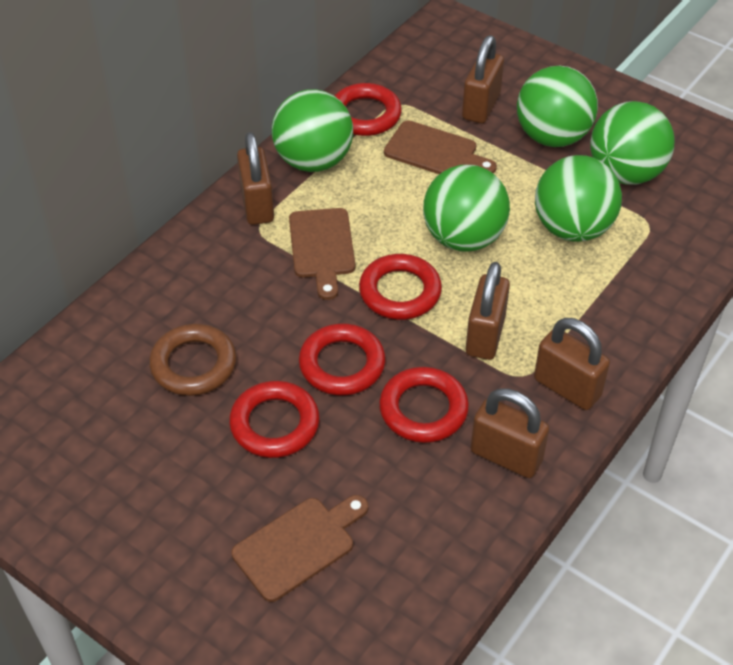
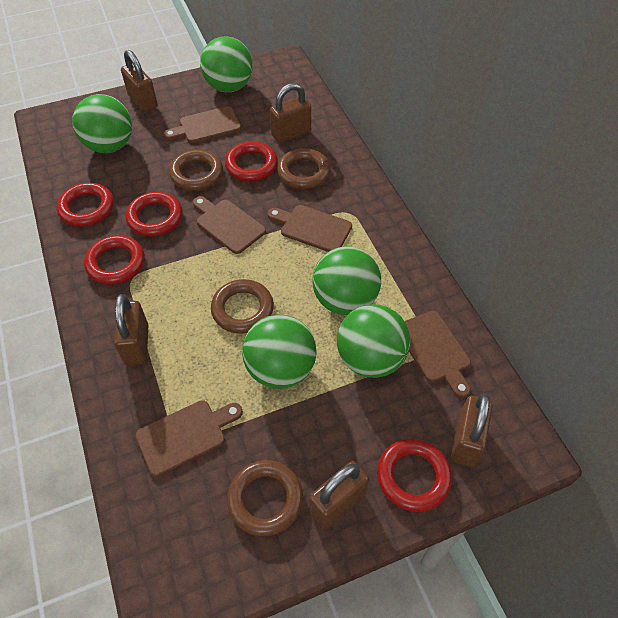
brown cutting board: [232,495,368,602] [289,208,355,300] [384,120,497,174] = 3 -> [135,400,243,477] [164,106,241,143] [193,196,266,254] [267,205,352,252] [405,311,471,398] = 5
brown ring: [149,324,237,396] = 1 -> [169,150,223,191] [211,279,274,334] [227,460,303,536] [277,148,331,189] = 4

